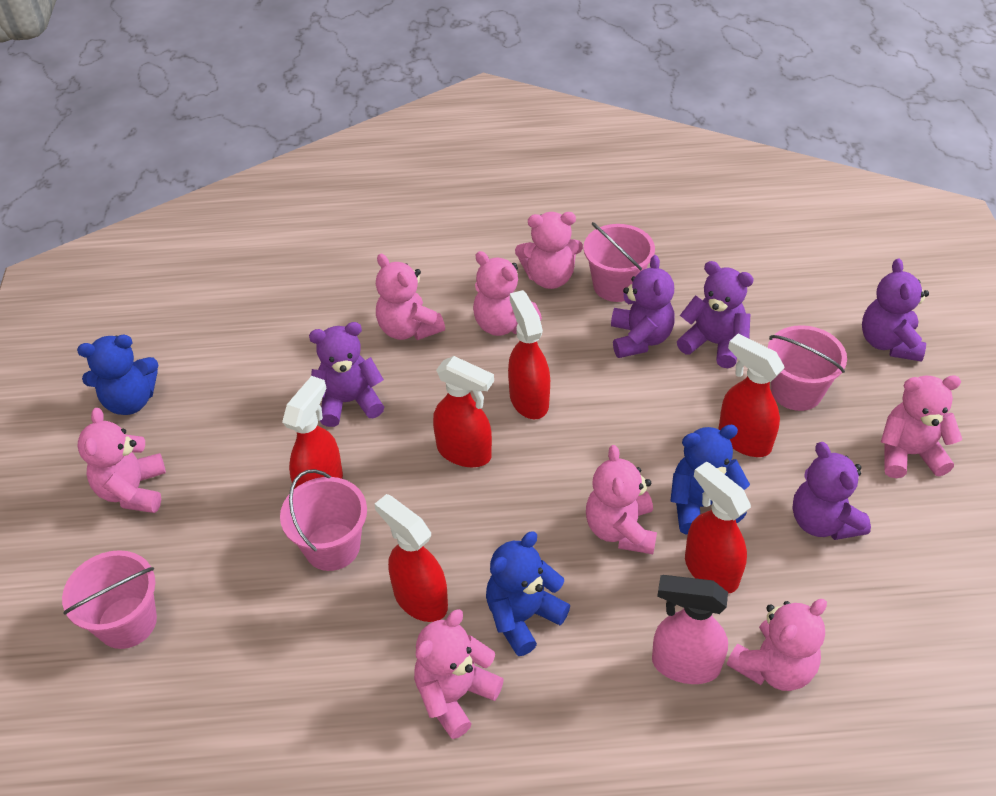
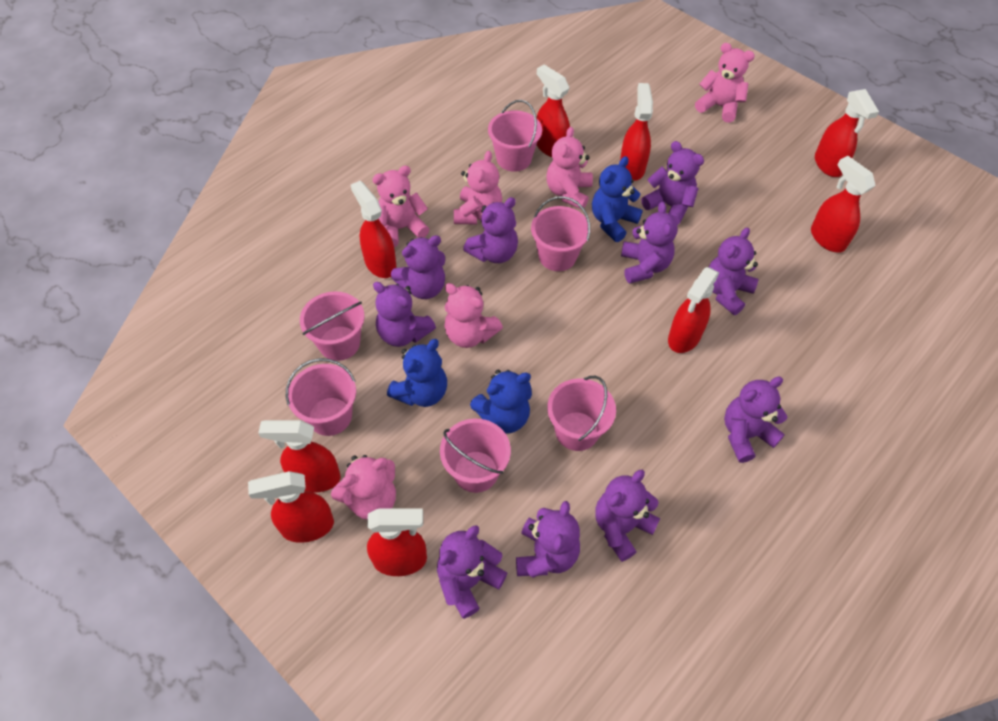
pink bucket: [62,550,157,649] [280,469,367,571] [584,222,655,302] [767,325,847,411] = 4 -> [286,358,356,436] [300,291,365,361] [440,419,511,493] [488,100,542,172] [531,196,590,271] [547,376,616,451] = 6
pink spray bottle: [652,575,728,684] = 1 -> none = 0
pink teddy bear: [78,408,166,513] [376,254,445,340] [414,609,504,739] [473,251,542,336] [515,212,583,289] [586,445,657,554] [727,599,827,691] [881,375,962,478] = 8 -> [331,455,396,520] [372,166,429,248] [444,283,503,348] [454,151,502,225] [546,127,593,210] [695,43,755,123] = 6
purple teddy bear: [309,322,384,427] [611,255,675,358] [677,261,754,368] [793,442,871,540] [862,259,929,362] = 5 -> [373,282,436,347] [391,235,445,299] [437,525,507,619] [463,197,518,263] [516,501,580,578] [595,470,660,562] [621,202,678,284] [641,141,704,226] [709,227,758,315] [724,377,787,463] = 10
red spray bottle: [282,376,343,489] [374,494,448,622] [433,356,494,467] [508,290,550,419] [685,461,751,593] [719,334,785,457] = 6 -> [248,471,334,543] [258,420,341,492] [351,181,397,278] [367,508,427,576] [536,65,570,157] [620,83,653,181] [668,267,720,353] [811,156,876,253] [815,89,879,177] = 9

